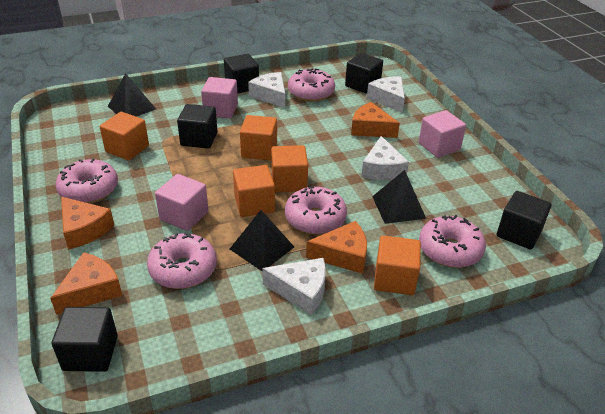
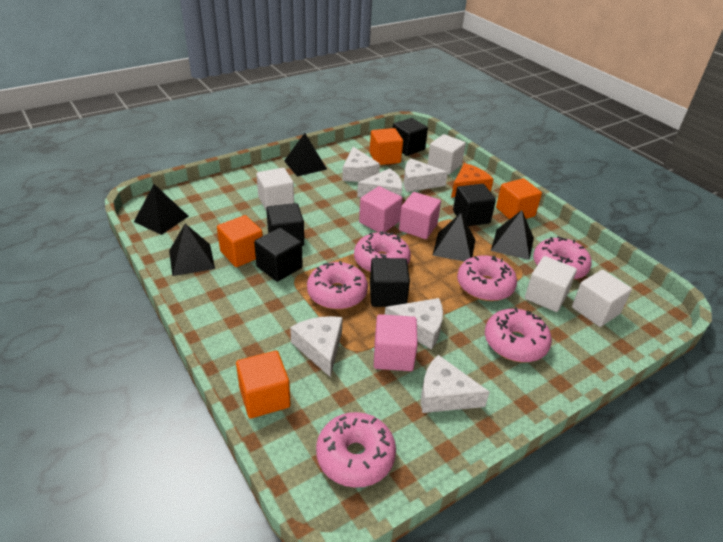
black pyramid: [108,73,156,117] [230,210,294,271] [372,170,426,224] = 3 -> [134,184,189,235] [169,224,215,276] [284,133,327,177] [433,213,475,262] [491,210,534,260] = 5
orange cheese: [50,252,122,315] [61,197,114,250] [306,221,367,274] [351,102,400,138] = 4 -> [451,163,494,198] = 1
orange cube: [100,112,149,160] [233,165,275,217] [240,115,277,160] [271,145,308,192] [374,236,421,295] = 5 -> [217,215,263,267] [236,350,291,419] [370,128,403,165] [496,178,542,220] = 4
pink donut: [56,159,118,204] [147,232,217,289] [285,186,347,235] [288,68,335,102] [419,215,486,268] = 5 -> [307,261,368,310] [316,412,396,488] [354,231,411,273] [457,255,517,301] [485,307,552,362] [533,237,592,280] = 6
white cheese: [248,72,285,108] [262,258,326,315] [361,136,409,180] [367,76,405,113] = 4 -> [290,316,343,377] [342,147,380,182] [357,168,402,197] [385,298,443,350] [403,159,448,192] [421,355,490,413] = 6
white cube: none = 0 -> [256,168,294,210] [427,134,466,175] [525,256,577,312] [572,270,632,327] = 4

